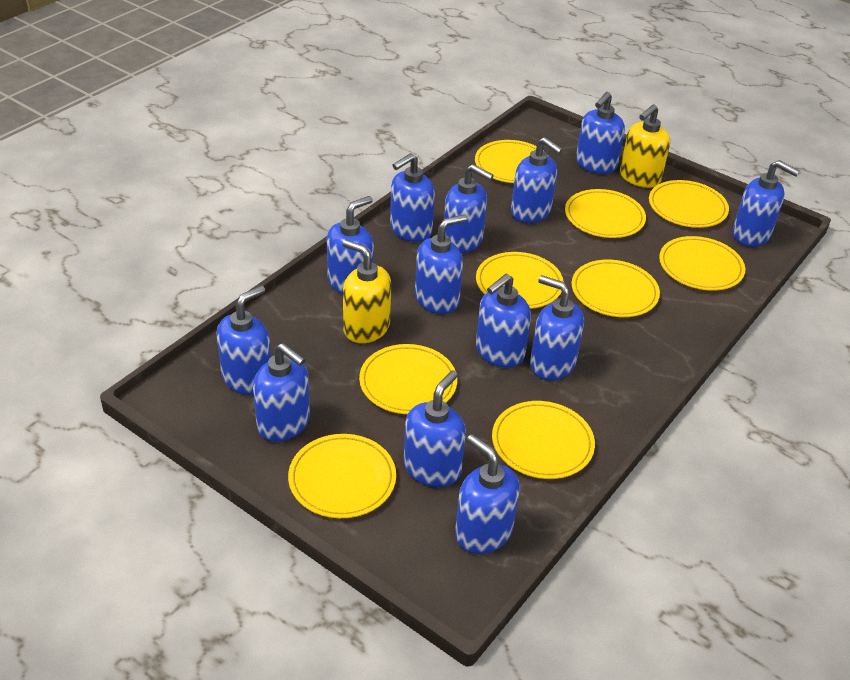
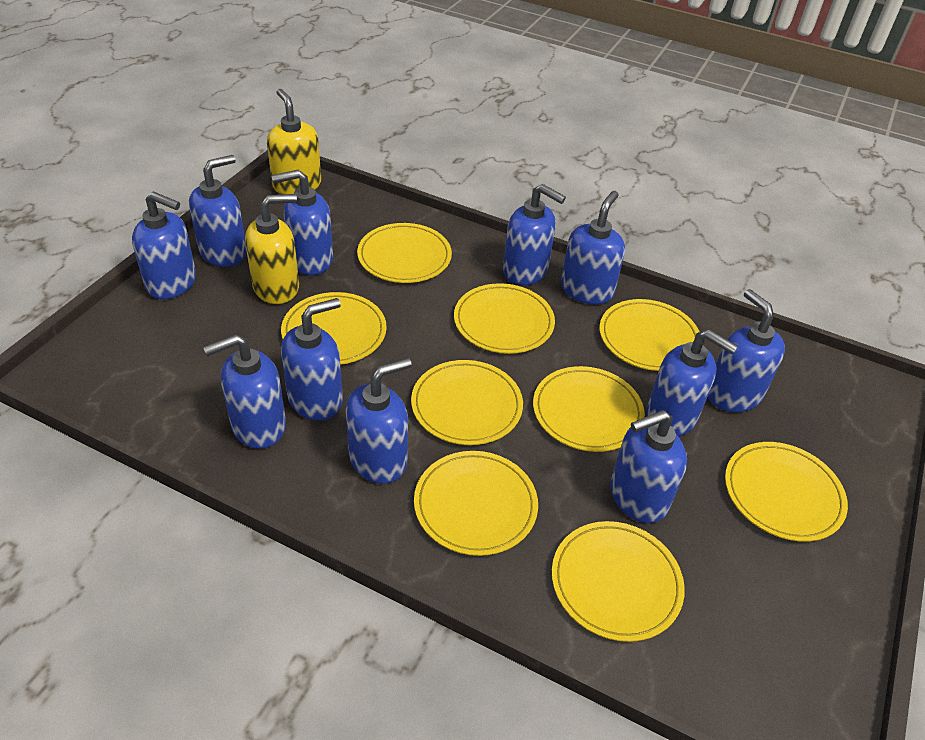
blue soap dispenser: [217,285,271,395] [253,343,310,442] [327,196,374,294] [390,153,435,242] [404,370,466,487] [415,214,467,314] [444,164,494,253] [455,434,520,554] [476,274,531,368] [511,137,563,223] [530,275,584,380] [576,92,625,174] [733,160,800,247] = 13 -> [132,191,196,299] [189,155,247,267] [203,334,286,449] [271,170,333,275] [281,298,343,421] [346,358,412,484] [503,184,566,285] [561,191,625,304] [610,410,687,523] [646,329,738,436] [708,289,785,412] = 11

